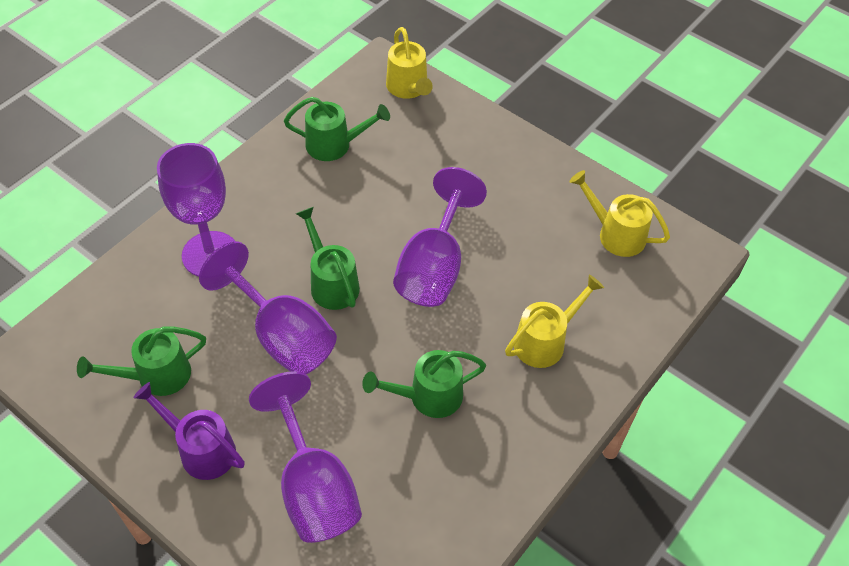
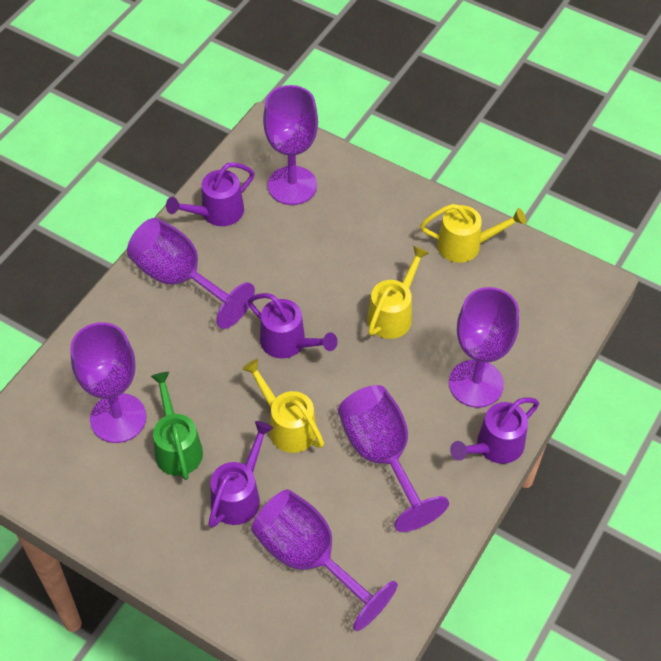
green watering can: [77,327,206,396] [284,97,390,161] [296,207,360,310] [362,350,486,418] = 4 -> [151,372,203,480] = 1
purple goblet: [157,143,235,277] [199,241,337,374] [249,371,362,543] [393,167,487,307] = 4 -> [70,322,146,443] [127,218,255,329] [251,489,398,631] [263,85,318,205] [338,385,449,532] [449,287,519,408] = 6
purple watering can: [133,382,245,480] = 1 -> [166,162,255,226] [208,421,273,528] [248,293,338,359] [450,397,539,464] = 4

